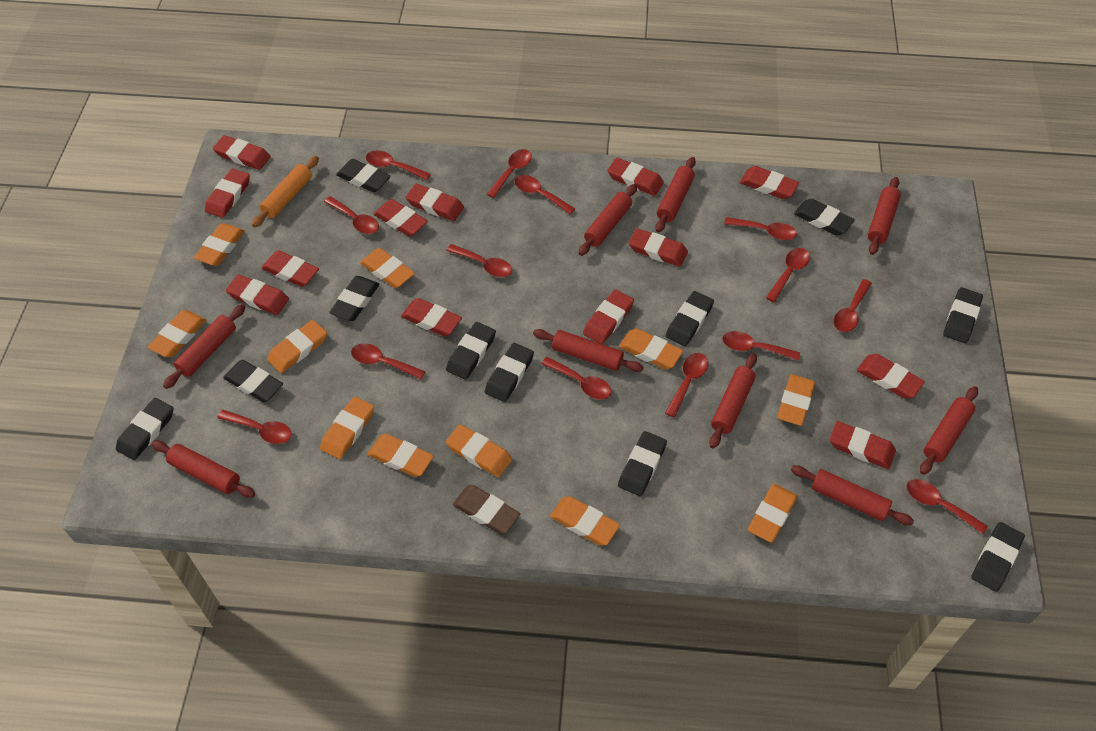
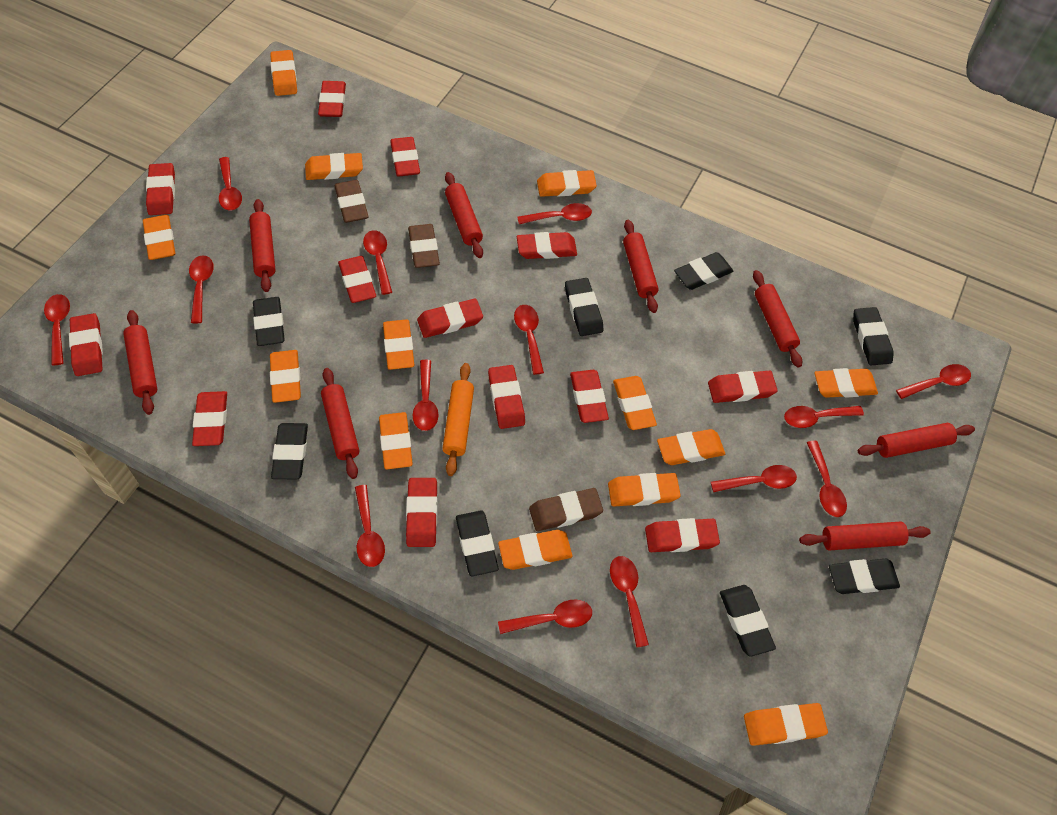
black eraser: [116,398,173,460] [223,360,283,402] [329,276,379,321] [336,159,391,192] [446,322,496,380] [485,343,534,402] [618,431,667,496] [666,291,714,346] [794,198,855,235] [943,287,983,343] [971,522,1025,592] = 11 -> [253,297,285,346] [271,423,308,480] [456,510,498,576] [565,278,603,336] [674,252,733,290] [720,585,776,657] [829,559,900,594] [853,307,894,365] = 8
brown eraser: [453,485,520,534] = 1 -> [335,180,369,223] [408,224,440,268] [529,488,603,531] = 3
orange eraser: [148,310,206,357] [194,223,245,266] [267,320,327,373] [320,397,374,459] [360,248,415,288] [367,434,434,477] [446,424,512,477] [550,496,620,545] [619,329,683,369] [748,484,798,543] [777,374,815,426] = 11 -> [143,215,175,260] [270,50,297,96] [270,350,301,403] [305,153,363,180] [379,412,413,469] [383,319,414,370] [498,530,572,570] [537,170,597,197] [608,473,681,506] [613,376,657,430] [657,429,725,465] [744,703,828,746] [814,368,878,398] = 13
red rolling pin: [152,440,255,498] [163,304,245,389] [533,329,644,372] [579,184,637,256] [655,157,696,232] [709,353,757,448] [791,465,914,525] [868,177,901,255] [920,386,978,475] = 9 -> [123,310,157,415] [249,199,276,292] [321,368,359,479] [445,172,483,258] [623,220,659,313] [753,270,802,368] [799,522,931,550] [858,423,975,458] = 8

